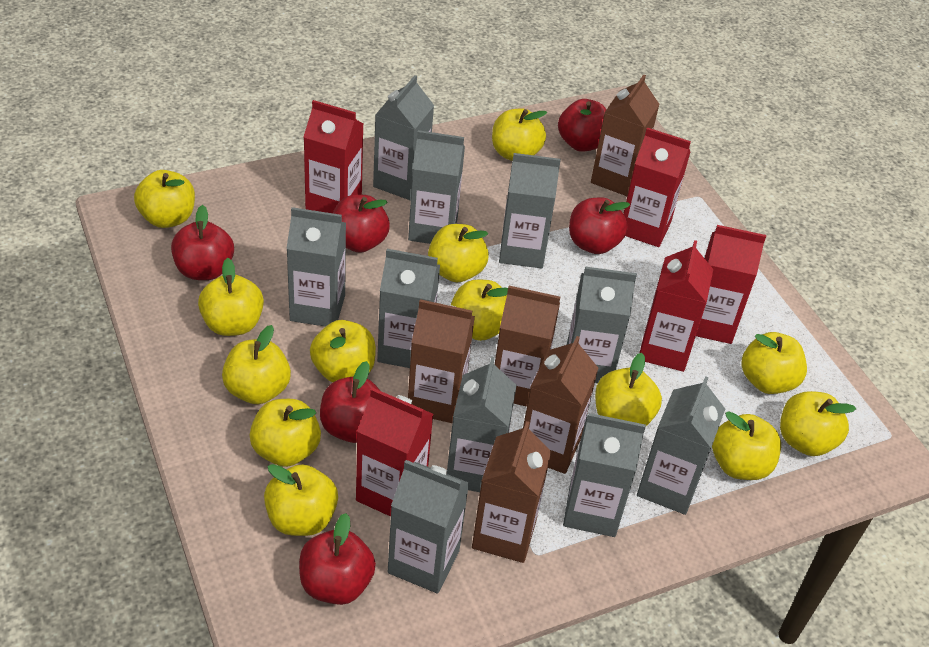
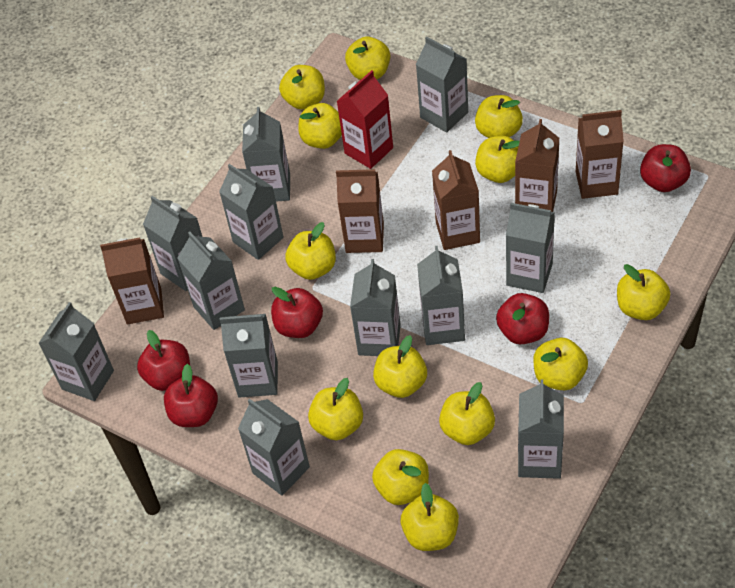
grey carton: [286,207,346,327] [373,75,434,200] [377,249,440,368] [388,460,469,594] [408,130,465,244] [447,357,517,492] [499,153,561,268] [563,413,646,537] [567,267,637,383] [637,376,725,515] = 10 -> [38,302,114,401] [143,196,202,291] [178,232,245,330] [219,164,284,260] [220,314,278,398] [238,398,310,496] [242,107,290,202] [350,259,401,356] [416,37,468,133] [417,246,465,345] [506,203,555,293] [518,379,564,479] = 12
red apple: [171,205,234,280] [299,513,376,605] [320,361,380,443] [333,195,390,253] [558,99,607,152] [569,197,630,254] = 6 -> [137,330,190,391] [164,364,218,427] [271,287,323,338] [496,293,549,345] [640,144,691,192] = 5
red carton: [304,100,363,213] [356,388,433,517] [623,128,691,247] [640,240,713,372] [696,225,766,344] = 5 -> [337,70,393,169] = 1

